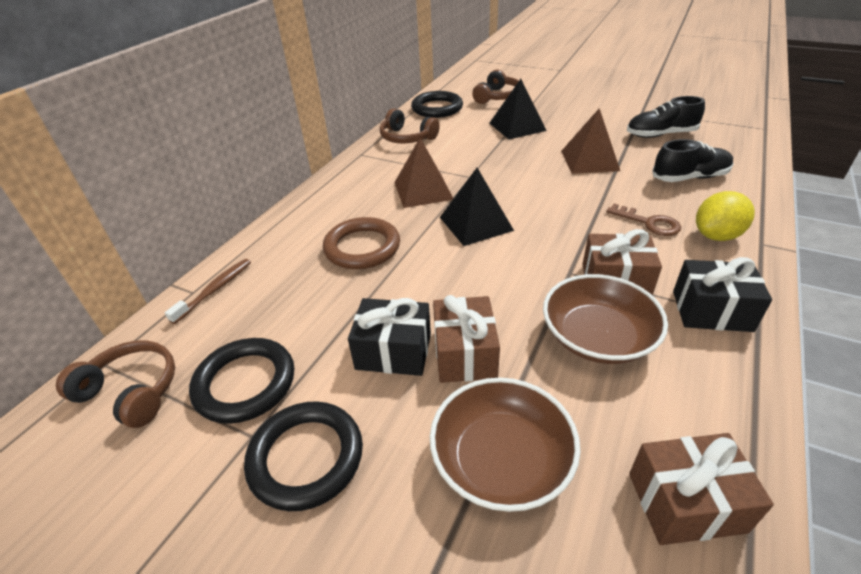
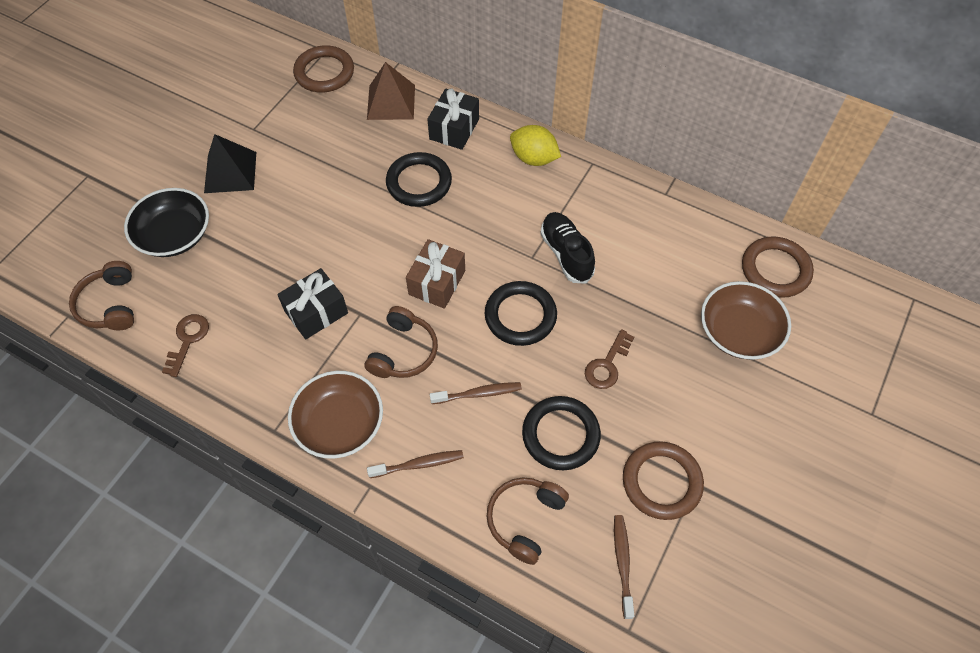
black bowl: none = 0 -> [124,188,209,257] = 1
black pyramid: [440,168,514,246] [490,79,547,139] = 2 -> [204,134,256,193] = 1
black shoe: [627,96,705,138] [652,139,734,182] = 2 -> [540,212,595,284] = 1
brown gift: [433,295,500,383] [582,229,662,296] [629,433,774,545] = 3 -> [406,239,465,309] = 1
brown key: [606,204,681,236] = 1 -> [162,314,209,377] [585,329,634,389] = 2
brown pyramid: [394,138,454,208] [561,109,620,174] = 2 -> [367,62,415,120] = 1
brown ring: [323,217,400,269] = 1 -> [293,45,354,92] [623,441,704,520] [742,236,814,298] = 3
brown toothbrush: [165,259,251,324] = 1 -> [367,450,464,478] [430,382,522,404] [614,515,634,619] = 3

